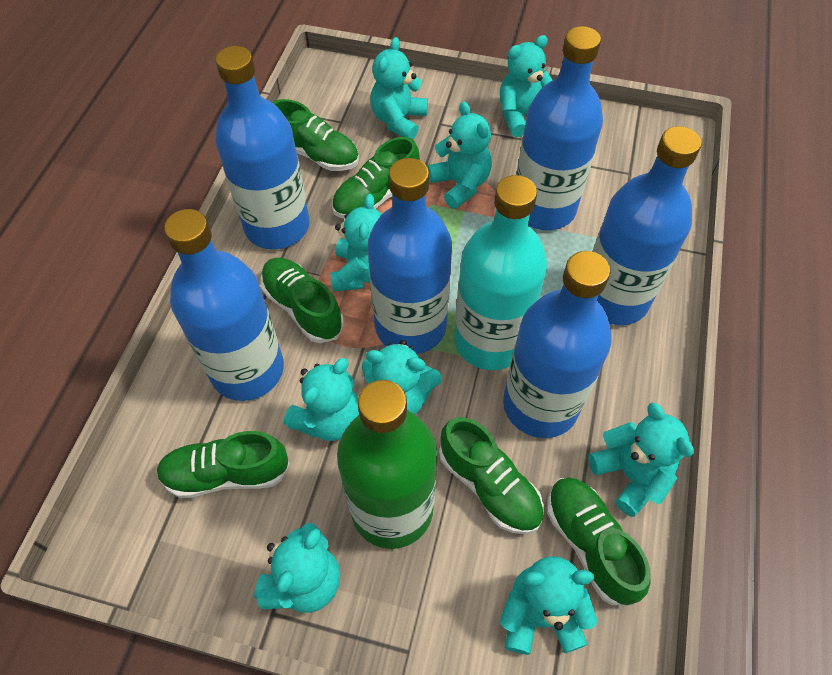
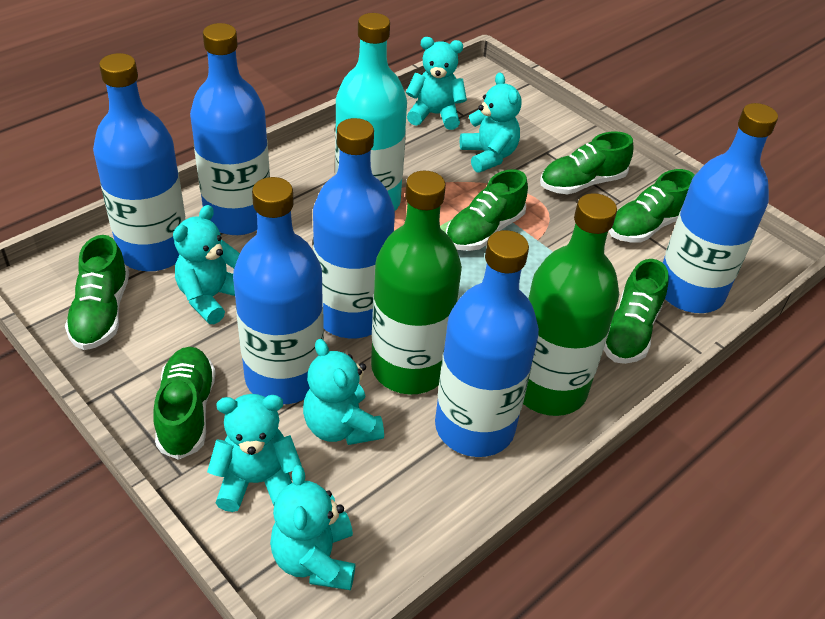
green bottle: [337,380,437,549] = 1 -> [371,171,462,395] [523,193,619,416] = 2
turquoise teddy bear: [254,523,340,613] [284,358,359,441] [330,194,382,292] [362,340,442,415] [371,37,428,139] [428,102,492,209] [500,35,552,137] [500,556,598,655] [588,402,694,517] = 9 -> [173,205,240,324] [207,394,302,512] [270,465,355,590] [303,339,384,445] [406,37,467,130] [460,73,521,173] = 6

